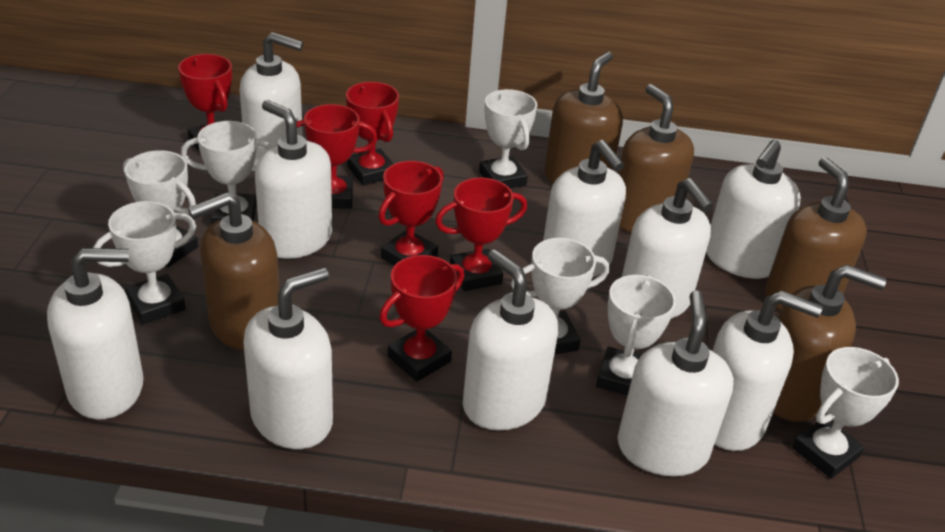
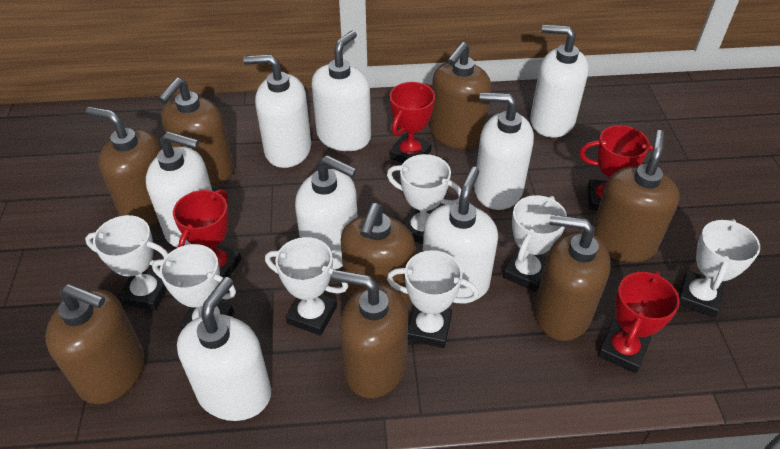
brown soap dispenser: [188,192,280,350] [544,52,623,184] [618,84,694,233] [765,157,867,311] [773,265,886,422] = 5 -> [45,284,145,404] [86,107,162,226] [158,78,234,186] [332,270,408,398] [341,203,415,305] [430,42,491,149] [534,215,611,341] [593,130,680,262] = 8
red trophy: [178,54,232,152] [297,104,378,209] [346,82,399,185] [378,161,444,266] [379,255,464,382] [435,178,527,291] = 6 -> [173,189,241,278] [390,82,435,164] [579,125,653,211] [598,271,680,373] = 4
white soap dispenser: [47,248,144,420] [240,32,303,166] [243,267,333,449] [255,100,332,259] [463,250,558,430] [543,140,626,278] [617,290,734,476] [622,178,713,319] [706,140,801,279] [713,290,823,451] = 10 -> [146,131,212,248] [177,277,271,421] [243,54,311,168] [295,155,358,270] [312,30,371,151] [423,167,498,300] [474,92,534,210] [530,24,589,138] = 8

